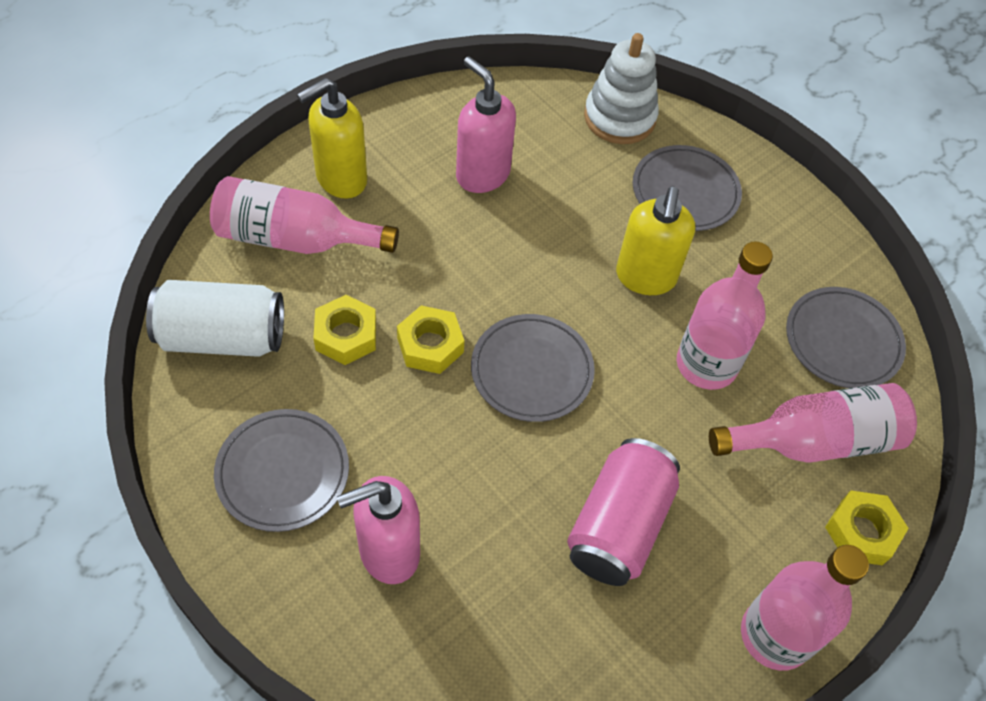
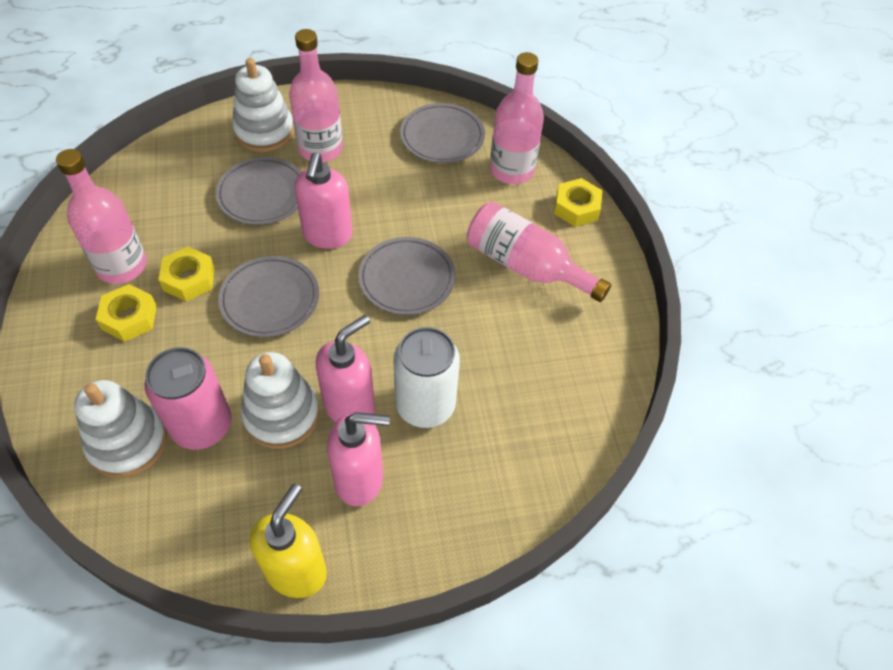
pink soap dispenser: [337,476,420,584] [456,56,516,193] = 2 -> [294,153,353,249] [316,315,375,422] [327,412,390,507] = 3
white stacking toy: [584,33,659,144] = 1 -> [74,380,167,478] [232,58,294,152] [241,352,319,449] = 3
yellow soap dispenser: [297,78,367,199] [616,186,695,295] = 2 -> [250,484,327,598] = 1

